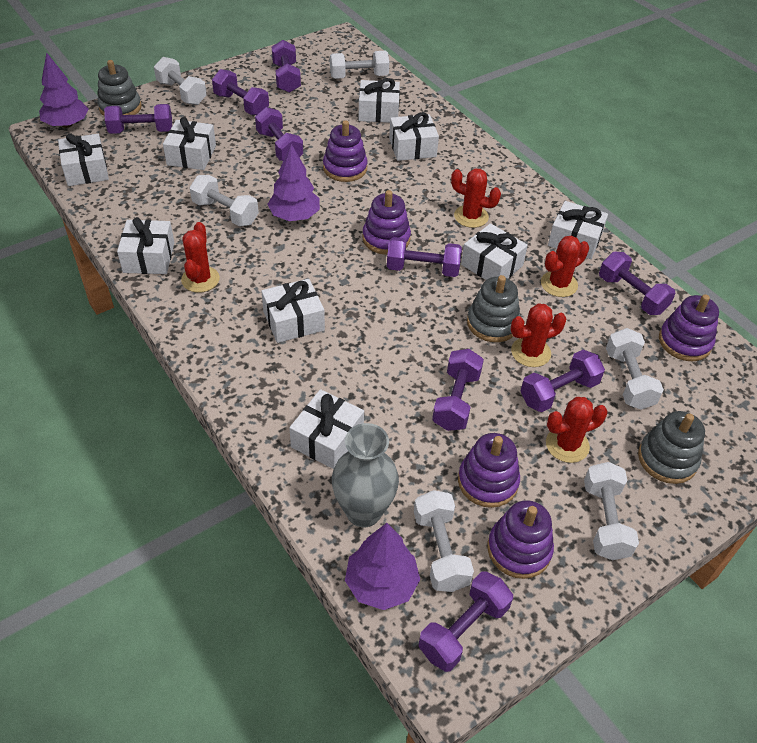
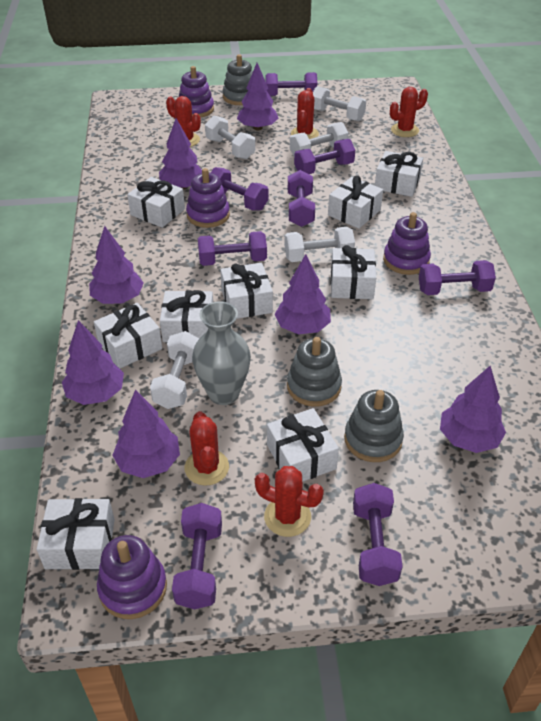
purple dumbbell: [104,104,172,134] [212,69,269,115] [255,107,303,161] [272,40,301,93] [387,237,462,277] [418,572,513,672] [432,349,484,431] [520,350,605,412] [599,252,676,315] = 9 -> [172,503,222,609] [198,231,267,266] [211,167,268,211] [265,72,317,96] [288,170,315,227] [294,139,355,174] [353,483,403,586] [419,260,496,295] = 8
purple stacking toy: [323,120,368,182] [363,190,411,255] [458,433,520,508] [487,500,554,579] [659,294,719,361] = 5 -> [97,535,167,619] [179,66,214,118] [186,168,230,228] [383,212,431,275] = 4
purple tree: [39,52,88,128] [267,144,320,221] [345,523,420,610] = 3 -> [62,320,124,405] [89,226,144,304] [112,390,180,478] [159,118,202,190] [237,63,278,130] [275,254,331,334] [440,366,506,453] = 7
white dumbbell: [154,57,207,105] [190,175,259,226] [330,50,389,79] [414,490,474,592] [584,462,639,560] [606,328,664,410] = 6 -> [150,331,199,409] [205,115,255,159] [285,227,355,262] [290,122,348,156] [313,86,366,121] = 5

